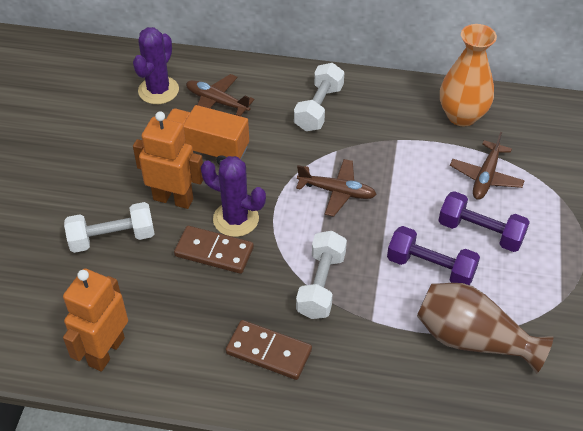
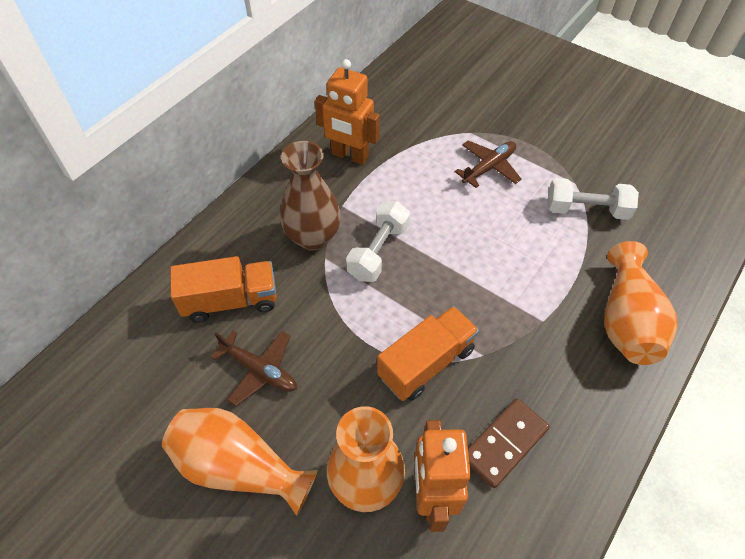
brown domino: [174,226,254,274] [226,320,312,380] = 2 -> [468,398,550,488] = 1
brown plane: [186,74,254,116] [296,159,377,217] [450,132,525,200] = 3 -> [211,331,297,406] [455,141,522,188] = 2
orange truck: [166,105,249,165] = 1 -> [170,256,277,323] [377,306,479,401] = 2
orange vase: [440,24,497,127] = 1 -> [162,408,318,516] [327,406,405,512] [604,241,678,365] = 3
purple cactus: [133,27,179,104] [201,156,266,237] = 2 -> none = 0
purple dumbbell: [387,226,480,285] [438,191,530,252] = 2 -> none = 0
white dumbbell: [64,202,154,253] [294,63,344,131] [296,231,347,319] = 3 -> [346,201,410,282] [547,178,639,220] = 2

